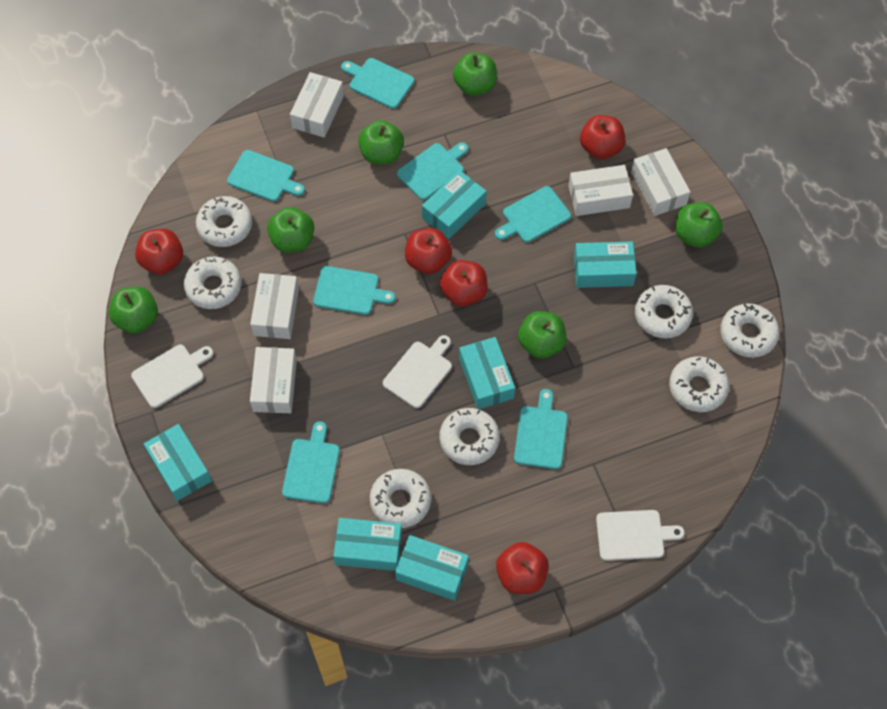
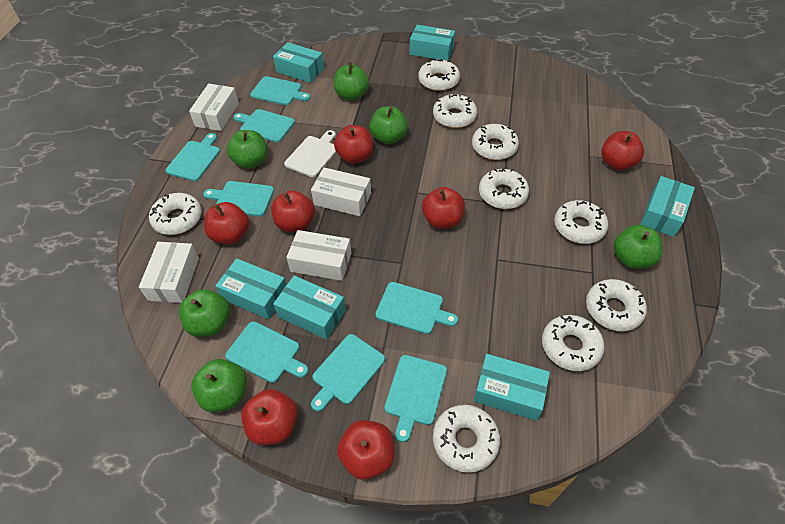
red apple: [135,229,183,274] [405,228,452,274] [440,260,488,307] [496,542,549,594] [580,115,625,159] = 5 -> [204,202,249,244] [241,389,297,445] [271,190,315,232] [334,125,373,164] [337,420,394,480] [422,187,465,229] [601,131,644,170] = 7
turquoise cutting board: [227,150,305,202] [282,421,340,503] [313,266,395,315] [341,58,414,109] [397,142,468,200] [495,186,571,243] [514,389,568,469] = 7 -> [165,133,220,181] [203,181,274,217] [225,321,308,383] [233,109,295,142] [250,76,310,105] [311,334,385,412] [376,282,458,334] [384,355,447,442] = 8
white box: [250,273,299,339] [250,347,297,413] [290,72,344,138] [568,165,633,216] [631,148,690,216] = 5 -> [139,242,199,303] [189,84,239,131] [286,230,351,281] [311,168,371,216] = 4
white cutting board: [131,345,213,408] [383,335,452,408] [596,510,685,561] = 3 -> [284,130,336,177] = 1
white donut: [184,256,241,309] [196,196,252,247] [370,469,431,528] [439,408,500,465] [635,285,693,338] [669,356,729,412] [720,303,779,358] = 7 -> [149,193,202,235] [418,59,460,91] [433,94,477,128] [433,405,500,473] [472,124,519,160] [479,169,529,209] [542,315,605,371] [554,200,609,244] [586,279,647,332] = 9

